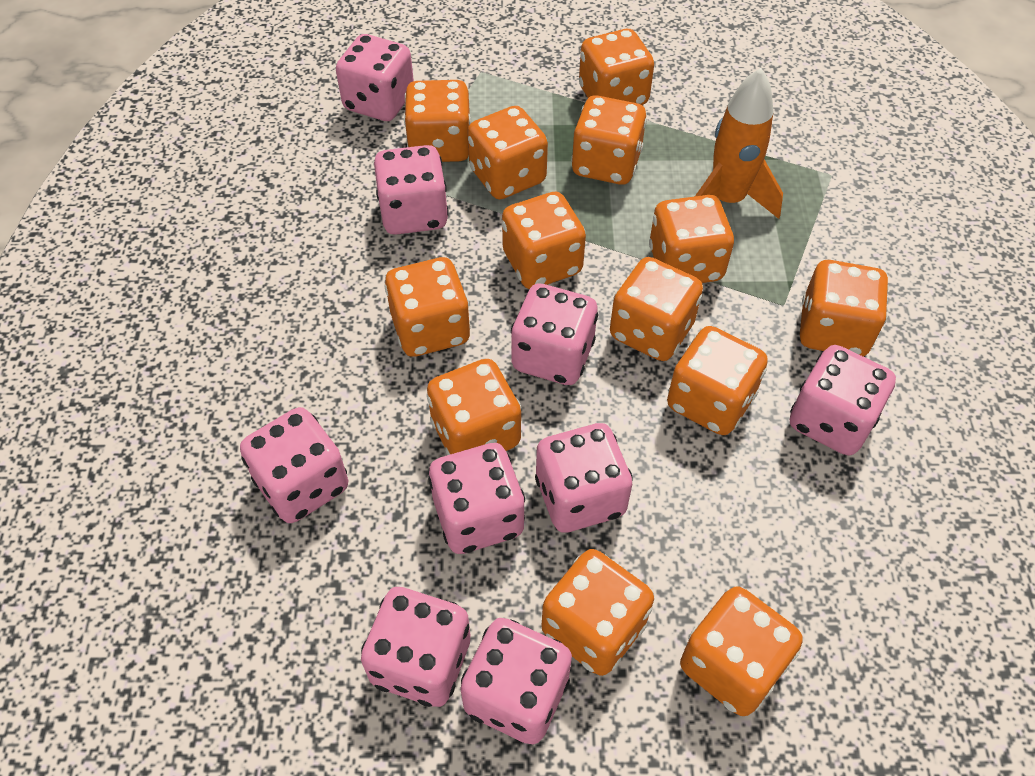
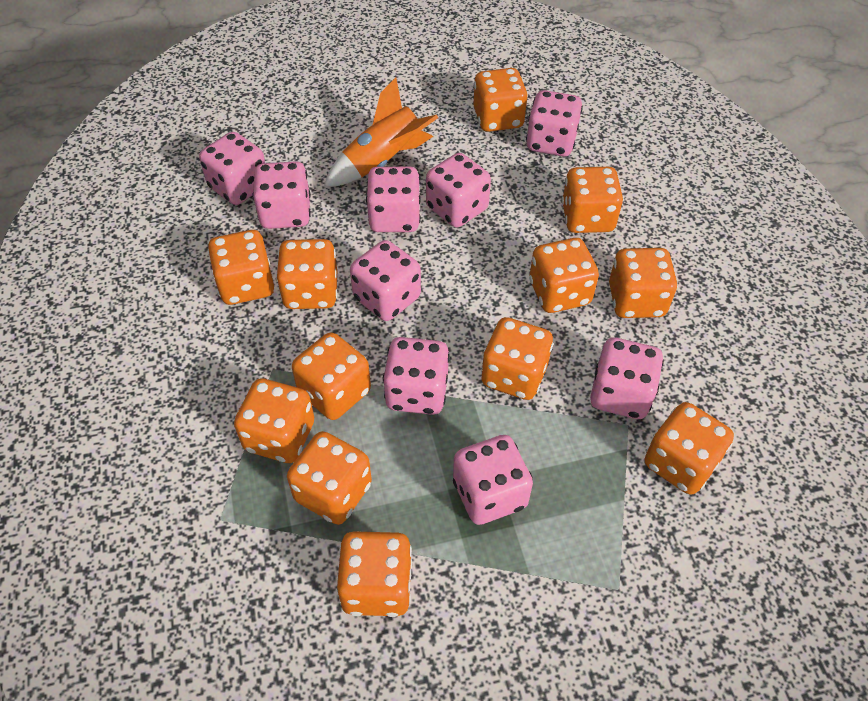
orange dice: [384,257,471,357] [404,80,471,162] [427,359,521,455] [467,106,548,199] [502,192,586,289] [542,549,654,676] [571,95,647,185] [579,29,654,105] [610,257,703,361] [649,195,734,283] [667,326,768,435] [680,586,803,716] [800,260,889,357] = 13 -> [208,230,274,305] [234,379,314,463] [276,239,337,309] [287,431,372,525] [292,332,371,420] [337,531,412,617] [473,68,528,132] [481,317,553,400] [529,238,599,313] [562,167,623,233] [609,248,678,318] [645,402,734,495] = 12

